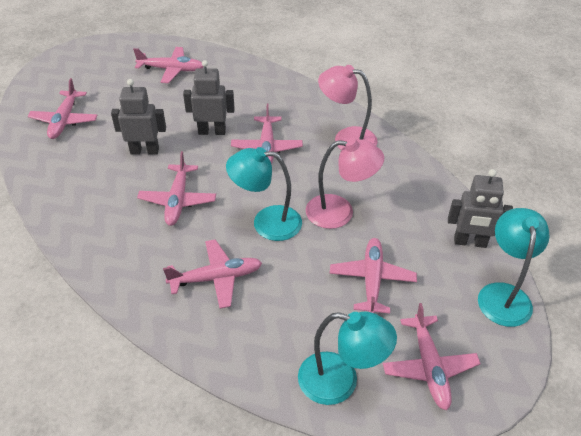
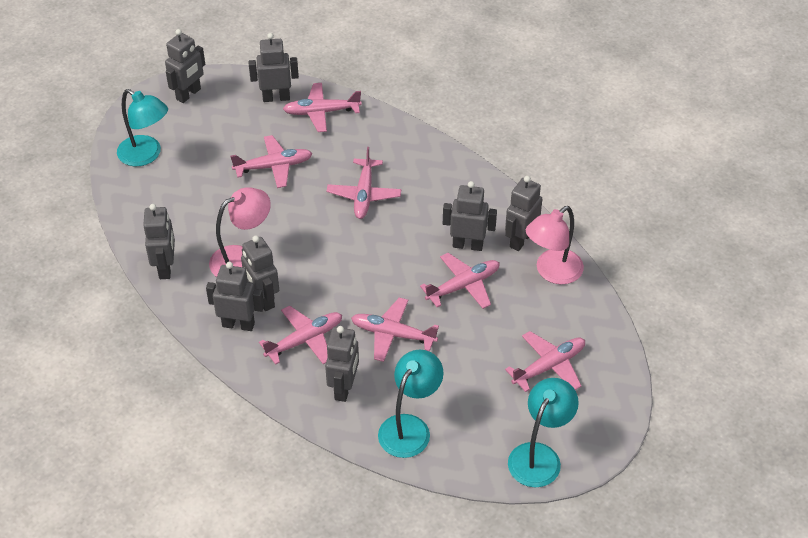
grey robot: [111,79,166,154] [183,60,235,135] [448,169,513,248] = 3 -> [143,204,175,279] [165,29,205,103] [206,262,264,331] [241,236,279,311] [249,33,299,102] [325,326,359,402] [443,181,497,251] [505,176,542,251] = 8

